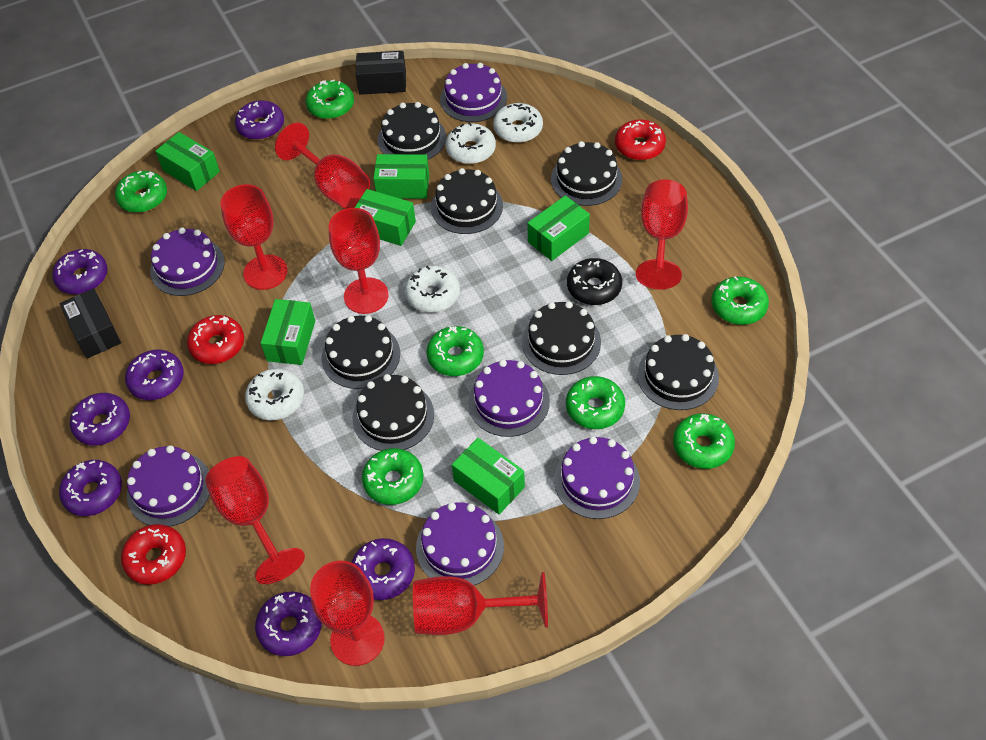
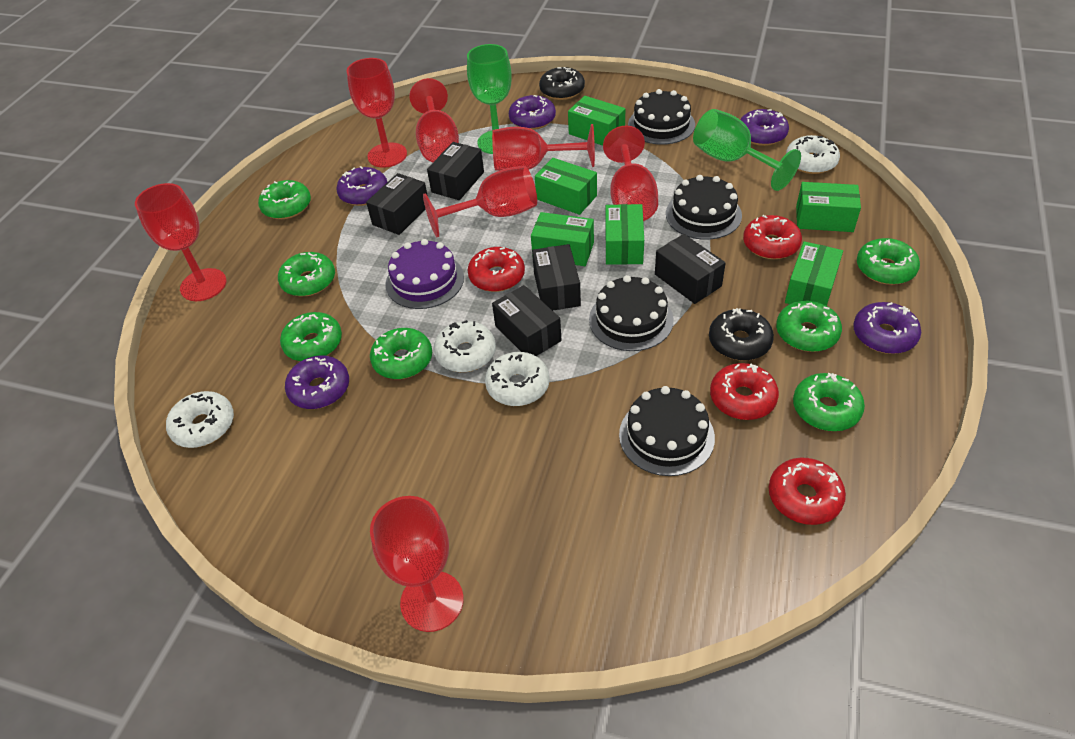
black box: [59,288,121,359] [356,51,406,95] = 2 -> [366,173,428,235] [427,142,484,200] [492,285,562,356] [532,244,581,311] [655,234,726,304] = 5
black cake: [322,315,400,389] [353,374,434,451] [378,102,446,160] [431,168,503,234] [522,301,601,375] [551,141,622,206] [637,334,719,410] = 7 -> [589,275,674,351] [619,386,715,476] [628,89,695,145] [666,175,742,240] = 4
black donut: [567,258,622,305] = 1 -> [539,67,585,100] [709,308,774,361] = 2
green goblet: none = 0 -> [467,44,512,154] [693,109,801,191] = 2
purple cake: [127,445,209,527] [150,227,225,296] [416,502,504,585] [440,63,507,122] [468,360,550,437] [554,436,640,519] = 6 -> [385,239,464,309] = 1
purple donut: [52,249,108,295] [59,460,122,516] [70,393,130,446] [125,350,184,400] [235,100,284,140] [255,592,322,656] [351,538,415,600] = 7 -> [285,355,349,409] [336,166,387,206] [509,95,556,130] [740,109,789,146] [853,302,921,354] = 5
red donut: [121,524,186,585] [187,315,244,364] [615,119,666,160] = 3 -> [467,247,525,292] [710,363,779,420] [743,215,802,259] [769,458,846,525] = 4

